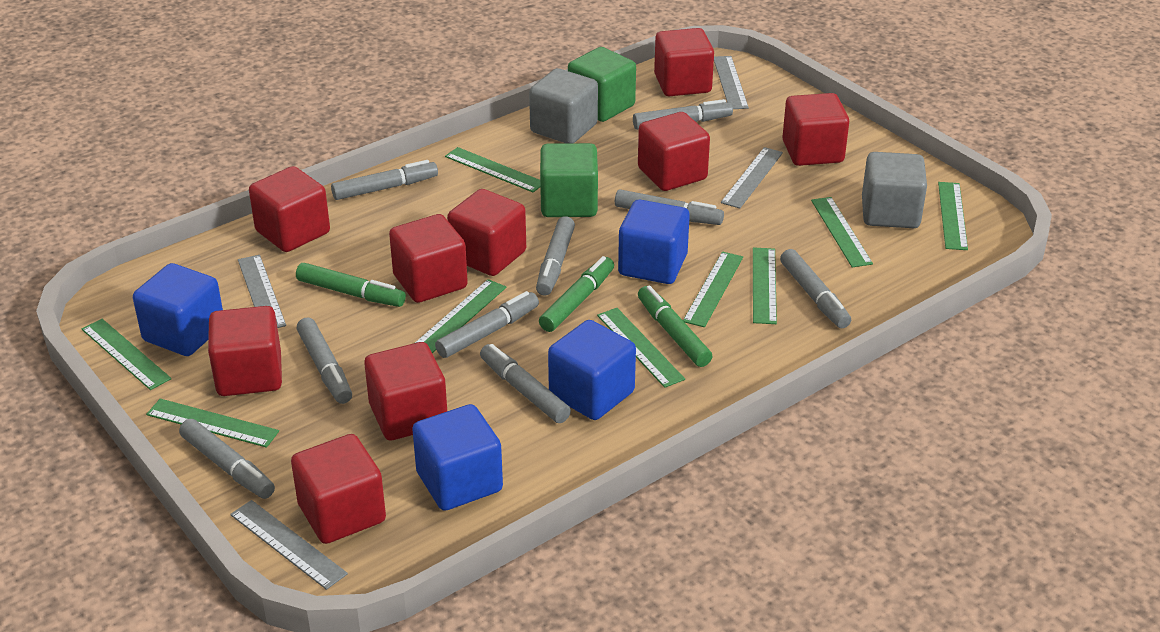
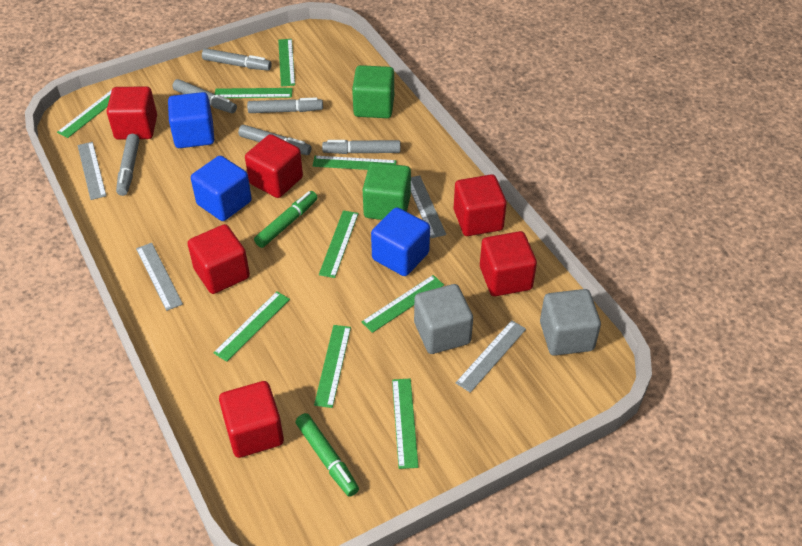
blue cube: [133,263,223,356] [412,404,503,511] [548,320,636,420] [618,200,690,284] = 4 -> [168,92,214,148] [191,156,252,221] [371,207,430,276] = 3
green marker: [296,263,406,307] [539,256,614,332] [638,285,713,367] = 3 -> [254,191,318,248] [296,413,359,497] = 2
grey marker: [179,419,275,499] [297,318,352,404] [331,160,438,200] [435,291,539,358] [480,344,571,423] [536,216,575,296] [615,190,724,225] [633,99,733,130] [780,249,851,328] = 9 -> [116,134,140,196] [172,79,237,113] [202,48,272,70] [238,125,312,155] [247,97,323,113] [322,140,401,154] = 6
red cube: [208,306,282,396] [249,166,330,252] [291,434,386,544] [364,342,447,440] [389,214,468,303] [447,189,526,276] [638,112,710,191] [654,28,714,96] [782,93,849,166] = 9 -> [107,86,157,140] [187,224,250,294] [219,381,284,458] [245,134,303,198] [454,174,507,236] [480,231,537,296] = 6

